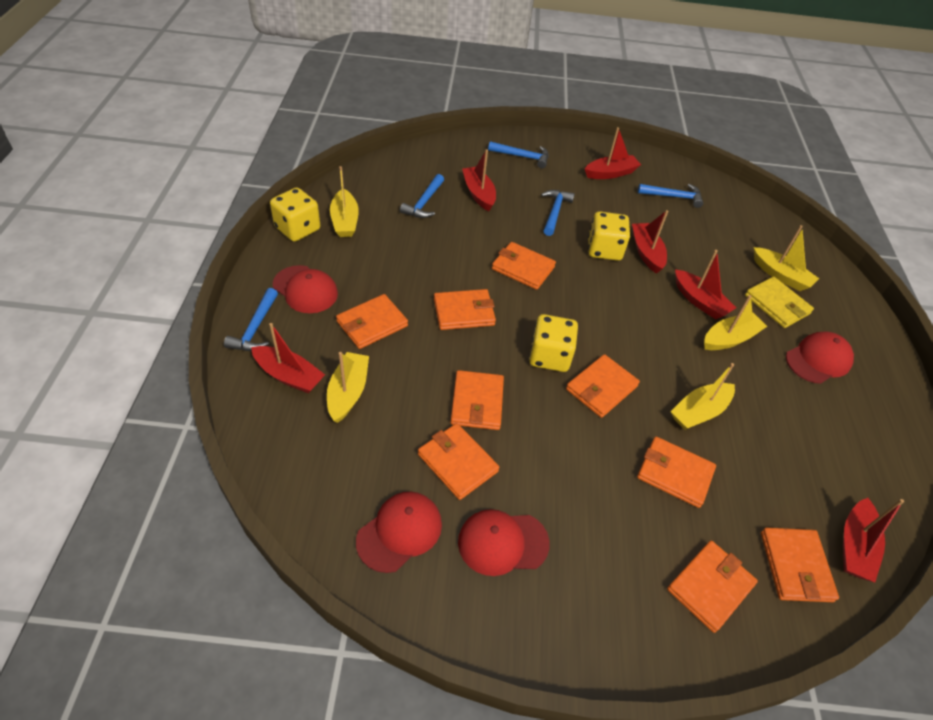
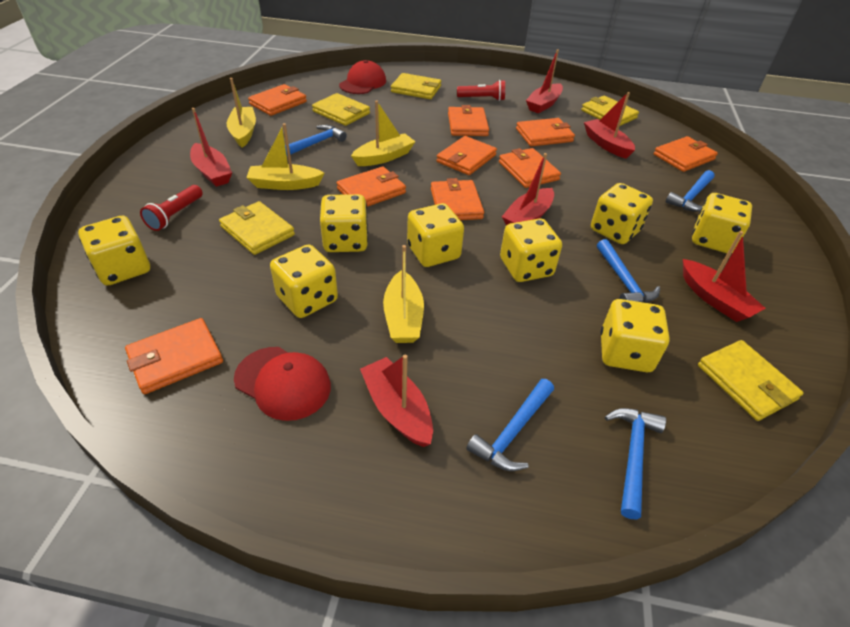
red cap: [273,265,338,313] [356,492,442,573] [458,509,550,576] [786,331,854,384] = 4 -> [234,347,331,421] [339,60,386,94] = 2
red flashlight: none = 0 -> [140,185,203,231] [457,80,505,101] = 2
yellow boat: [327,352,369,423] [330,166,359,237] [670,363,735,430] [704,295,767,350] [754,225,819,291] = 5 -> [227,78,256,147] [246,123,324,190] [351,100,416,166] [383,245,424,343] = 4
yellow dice: [270,187,320,242] [529,314,578,372] [588,211,630,261] = 3 -> [78,216,150,286] [270,244,338,318] [320,194,368,252] [407,203,464,267] [500,219,562,282] [591,183,653,244] [601,299,670,372] [692,193,752,253] = 8
yellow wallet: [745,277,814,328] = 1 -> [219,201,295,255] [312,93,370,126] [391,73,441,99] [582,96,639,126] [698,340,804,421] = 5

